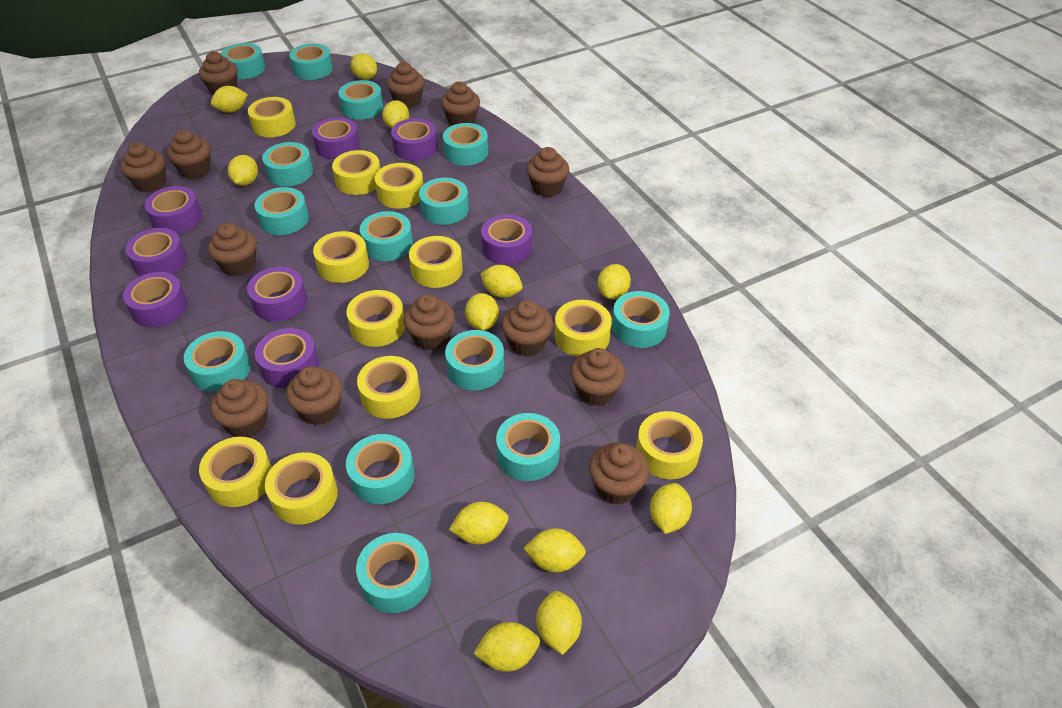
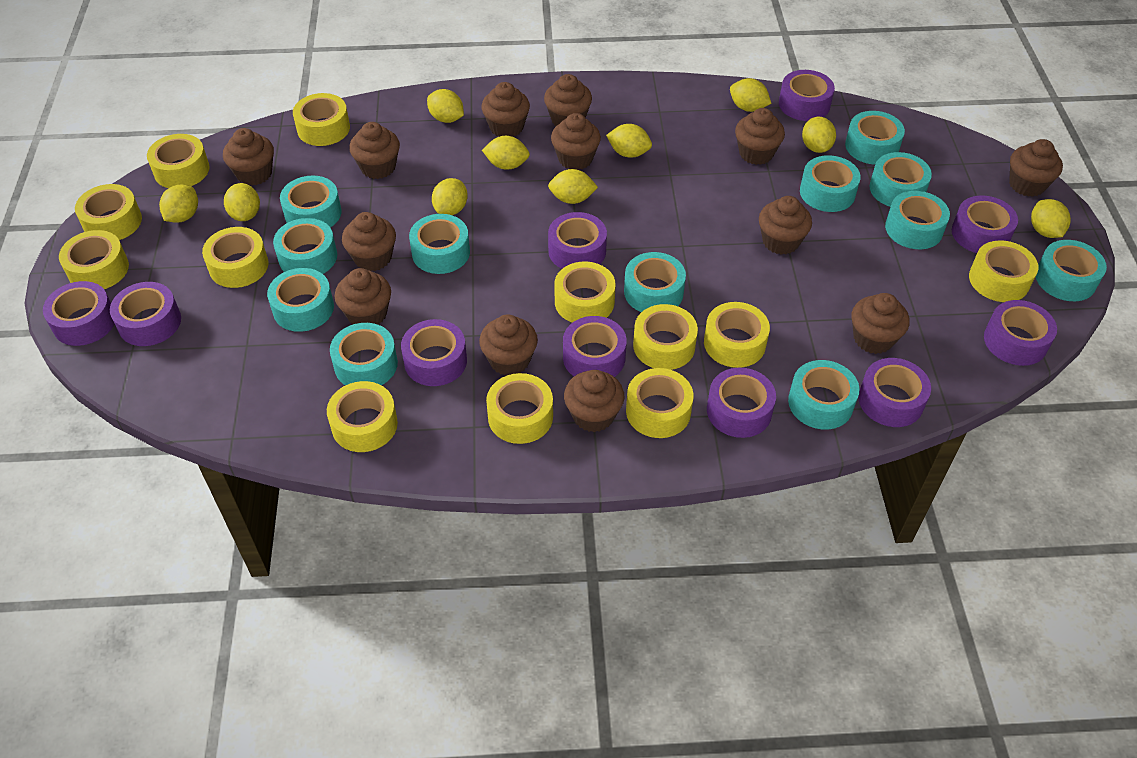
purple tape: [123,272,187,327] [125,228,187,276] [145,186,202,233] [247,267,307,322] [255,328,319,388] [312,117,360,159] [391,118,438,161] [481,214,532,265] = 8 -> [43,281,114,346] [110,282,181,346] [401,319,467,386] [548,212,607,269] [563,316,627,377] [707,368,776,438] [779,70,835,121] [858,358,931,427] [952,195,1018,253] [984,300,1057,366] = 10
turquoise tape: [184,331,251,392] [221,43,265,79] [254,187,309,235] [262,142,313,186] [289,43,333,80] [338,80,383,120] [346,434,415,504] [356,533,431,613] [360,211,413,261] [419,178,469,225] [443,123,488,166] [445,330,504,390] [496,413,560,481] [612,291,670,348] = 14 -> [267,268,334,332] [273,218,337,274] [280,176,342,228] [330,323,398,386] [409,214,470,274] [624,252,686,312] [788,360,860,430] [800,155,861,212] [845,111,905,165] [870,152,932,207] [885,191,950,249] [1036,240,1107,301] = 12
yellow lemon: [211,86,248,113] [228,155,258,186] [351,53,377,80] [382,100,409,128] [449,502,509,544] [465,293,499,330] [473,622,540,672] [480,265,523,298] [523,528,586,573] [536,591,582,655] [598,264,631,300] [650,483,692,534] = 12 -> [159,185,198,223] [224,183,260,221] [427,89,464,123] [432,178,468,215] [482,136,530,170] [548,169,598,204] [606,124,652,158] [730,78,771,112] [802,117,836,153] [1031,199,1071,238] = 10
yellow tape: [199,437,272,507] [248,97,296,137] [265,452,338,525] [313,231,369,283] [332,150,380,195] [346,290,405,347] [357,356,420,419] [375,163,424,209] [409,236,463,288] [555,300,612,357] [636,411,703,479] = 11 -> [59,230,129,289] [75,184,142,240] [147,134,210,188] [202,227,269,288] [293,93,350,146] [327,381,398,452] [486,373,553,444] [554,262,616,323] [626,368,694,438] [633,304,698,370] [704,302,770,368] [969,240,1038,302] = 12

